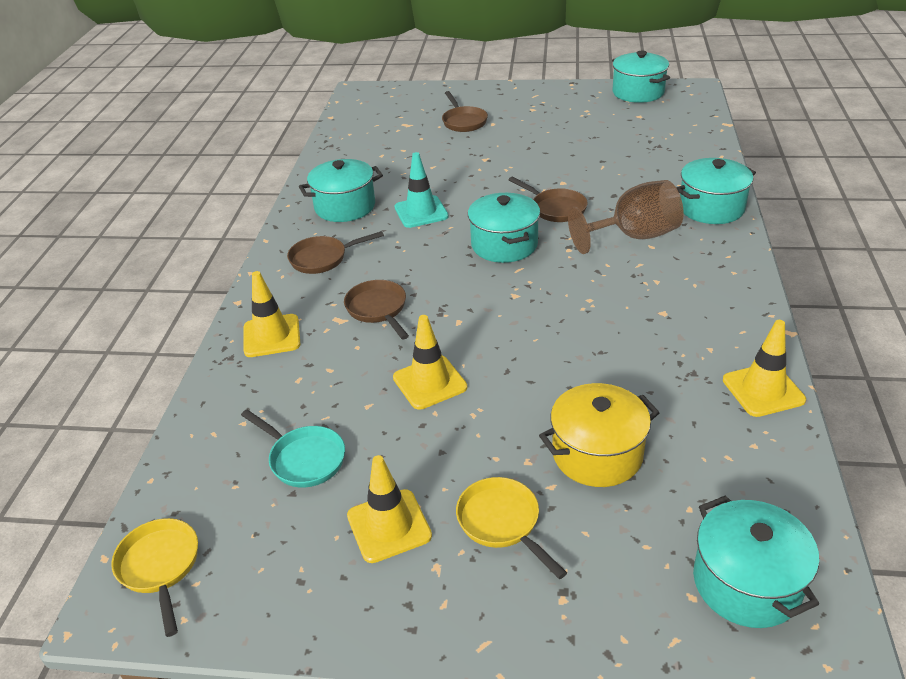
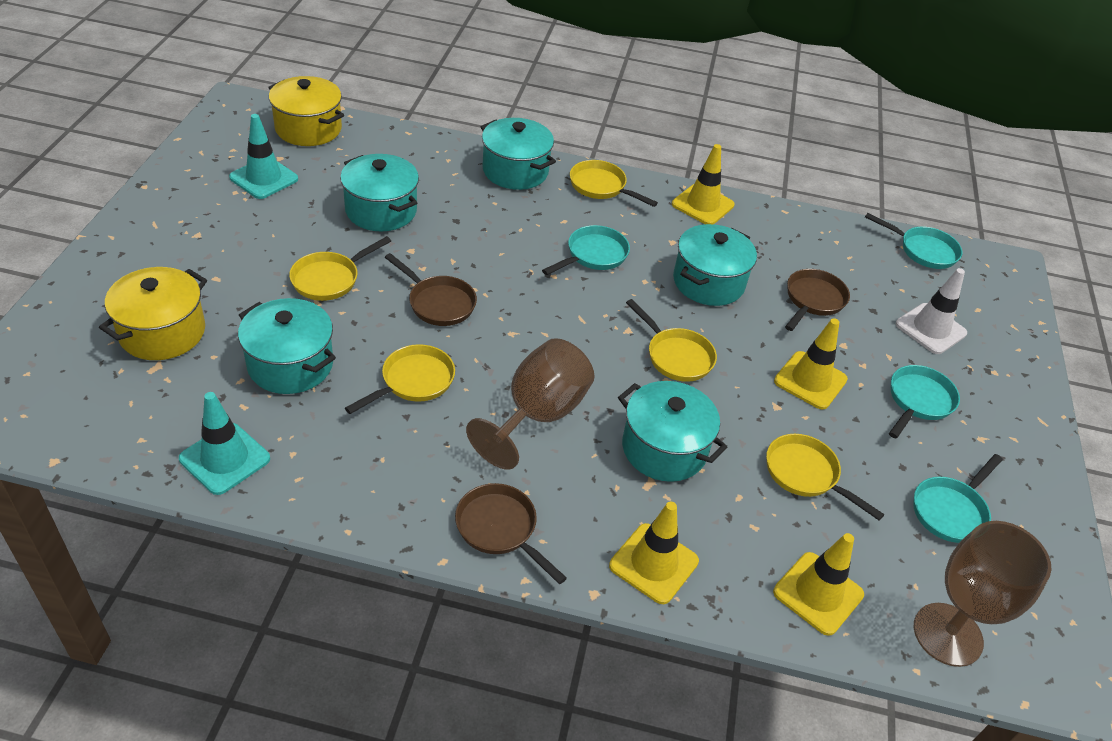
brown goblet: [568,180,684,254] = 1 -> [466,338,594,470] [914,521,1052,667] = 2
brown pan: [287,231,384,274] [344,280,409,340] [442,91,488,132] [508,176,588,222] = 4 -> [385,253,477,326] [455,483,567,584] [785,269,850,331] = 3
turquoise pan: [241,410,345,488] = 1 -> [542,225,630,275] [865,213,962,269] [889,365,960,438] [913,454,1003,543] = 4
turquoise traffic cone: [395,152,449,228] = 1 -> [179,392,270,495] [229,114,298,199] = 2
white traffic cone: none = 0 -> [896,268,967,354] = 1
yellow pan: [111,518,198,637] [456,477,567,579] = 2 -> [289,236,391,301] [345,344,455,414] [570,160,658,207] [626,299,717,382] [766,434,884,520] = 5
yellow pot: [539,383,660,487] = 1 -> [99,267,207,360] [268,76,344,146] = 2

